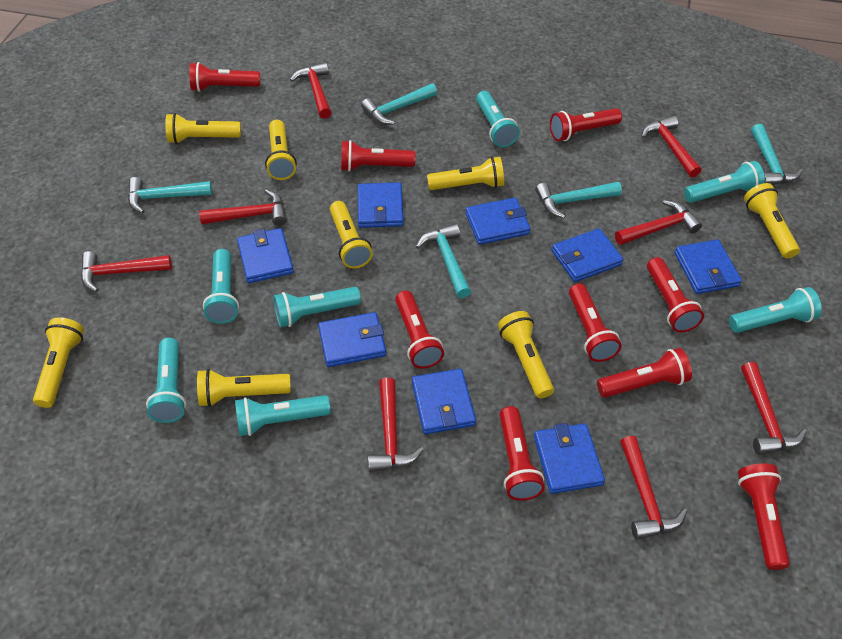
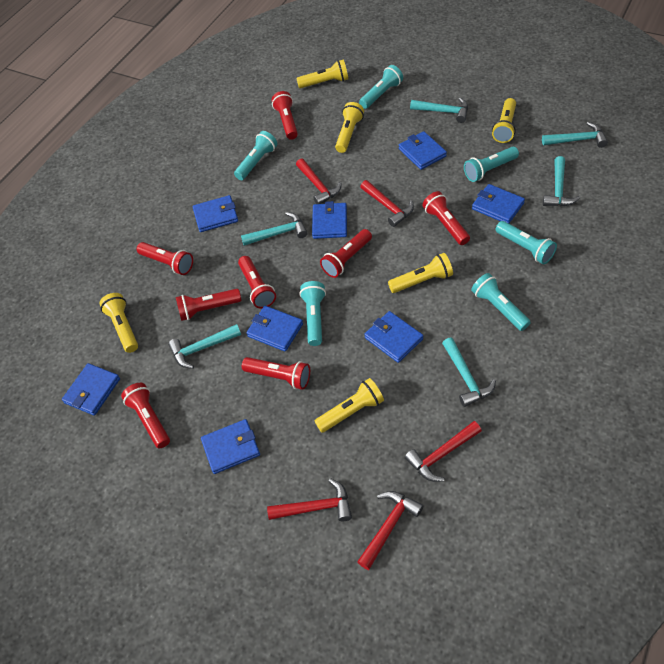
red flashlight: [189,62,260,92] [341,140,415,172] [395,291,444,369] [499,406,545,501] [550,108,622,141] [569,283,622,362] [597,348,692,398] [647,257,704,332] [738,463,790,570] = 9 -> [121,383,170,448] [137,242,193,275] [176,289,241,321] [238,256,276,309] [242,357,310,390] [272,91,298,140] [320,229,372,278] [422,191,470,245] = 8
red hammer: [81,251,172,292] [199,189,287,226] [290,62,332,119] [368,377,424,472] [615,200,702,245] [620,436,687,540] [641,116,702,177] [741,362,807,455] = 8 -> [267,478,352,521] [296,158,342,204] [357,491,424,570] [360,180,414,227] [405,421,482,482] = 5
turquoise flashlight: [146,338,186,423] [203,249,239,324] [235,395,331,436] [273,287,361,327] [476,91,520,147] [684,161,765,203] [729,287,822,333] = 7 -> [234,131,277,180] [299,281,326,346] [359,65,403,109] [464,147,519,182] [471,273,531,331] [496,221,557,264] = 6
turquoise hammer: [128,177,212,213] [361,83,437,125] [416,223,471,298] [535,182,622,218] [751,124,803,185] = 5 -> [168,324,241,369] [241,212,308,246] [410,97,468,123] [442,338,496,407] [542,122,608,148] [543,156,580,207] = 6
yellow flashlight: [33,318,84,408] [165,113,241,144] [197,369,291,407] [265,120,297,180] [330,201,373,268] [427,157,504,190] [498,311,554,399] [744,183,800,258] = 8 -> [99,293,138,353] [296,60,348,89] [314,378,384,433] [335,102,364,153] [388,253,453,293] [492,98,516,143] = 6

